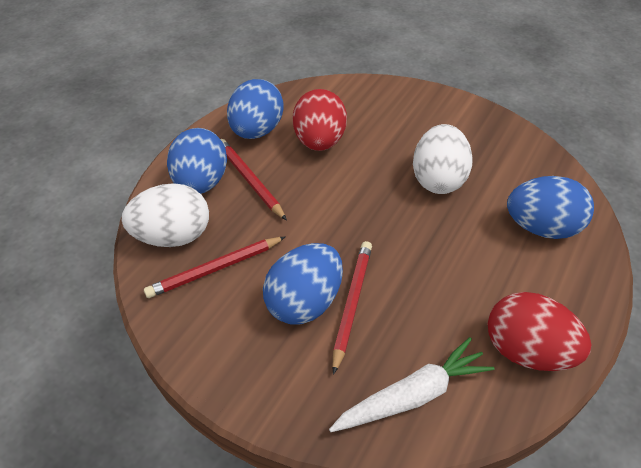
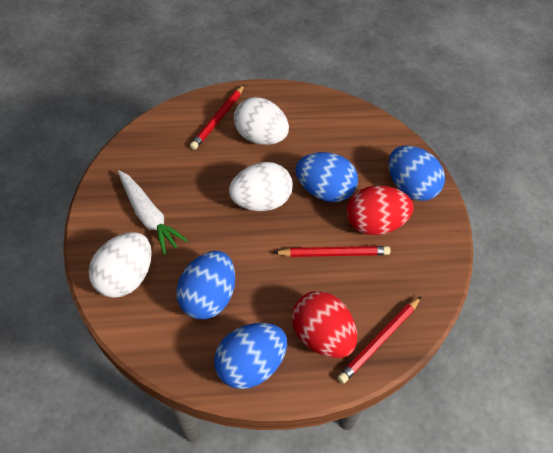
white egg: [122,183,209,247] [413,124,473,194] = 2 -> [89,232,152,298] [229,162,293,211] [234,97,289,145] = 3

